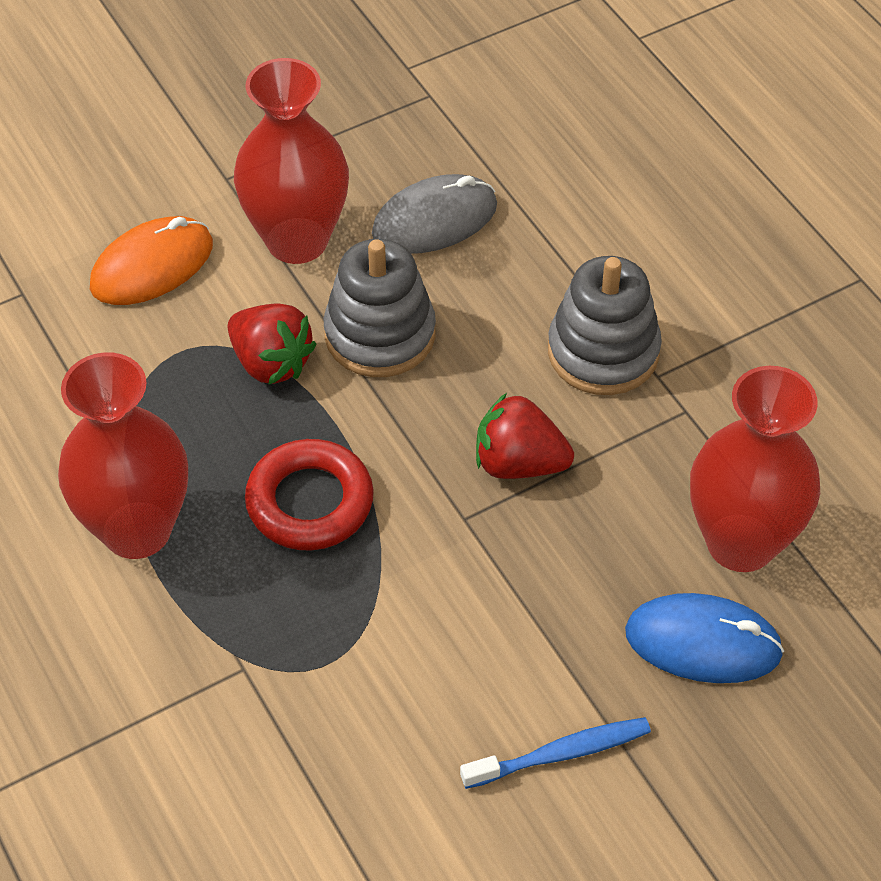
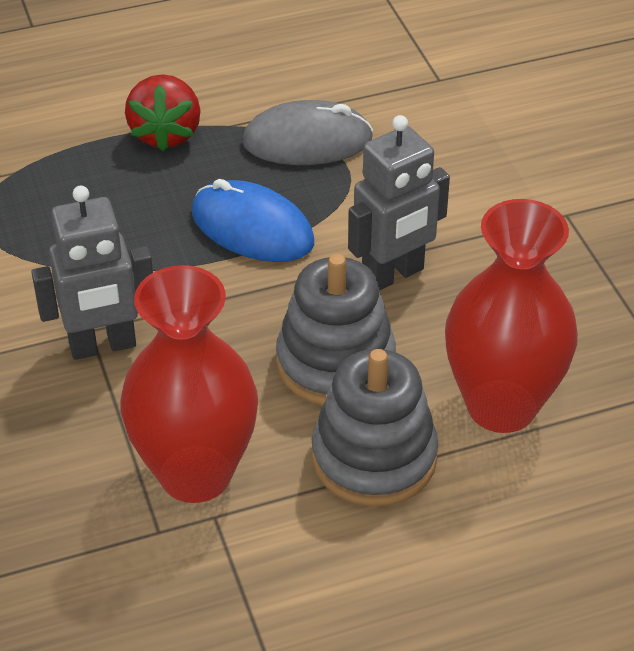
blue toothbrush: [460,717,651,789] = 1 -> none = 0
grey robot: none = 0 -> [31,186,153,360] [348,115,450,291] = 2
orange mouse: [90,216,213,305] = 1 -> none = 0
red ring: [245,439,374,551] = 1 -> none = 0
red strawberry: [227,303,317,385] [476,393,574,479] = 2 -> [125,74,201,152] = 1
red vase: [58,352,188,559] [234,58,349,264] [690,366,820,572] = 3 -> [120,265,258,503] [445,199,578,433] = 2

